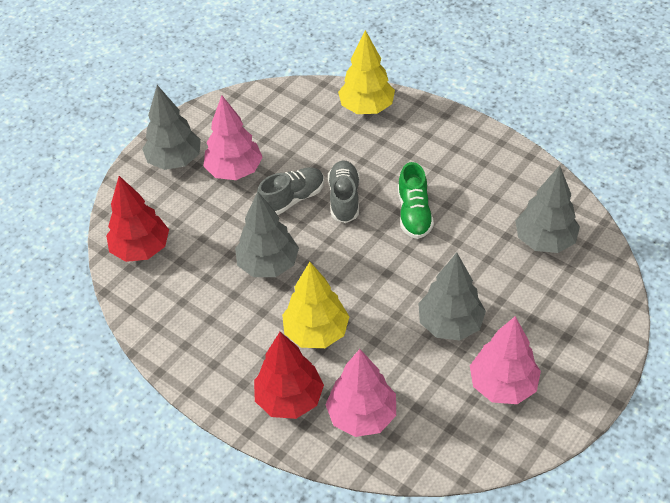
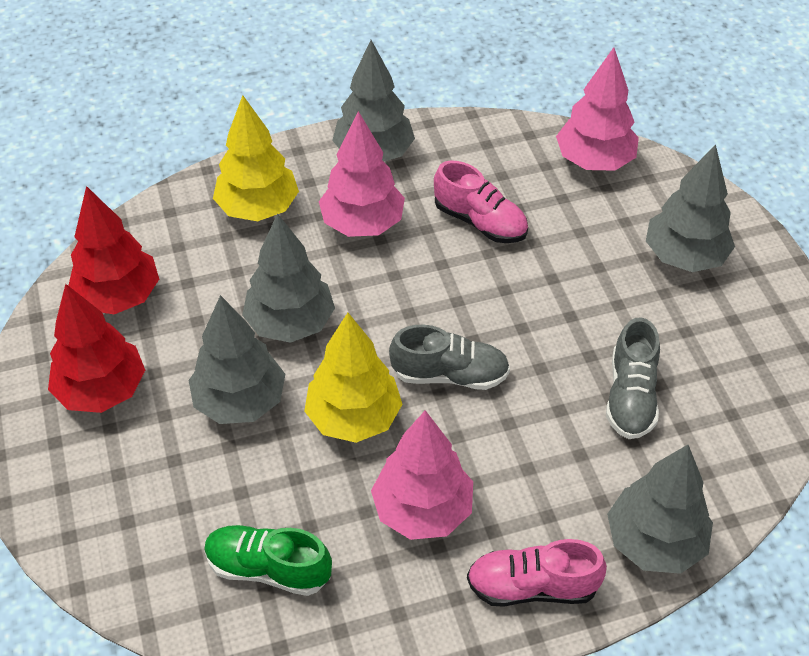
grey tree: [142,85,201,170] [235,191,299,277] [418,253,486,340] [515,165,580,253] = 4 -> [189,295,285,424] [242,213,335,343] [332,40,415,162] [607,445,713,574] [646,144,735,272] = 5
pink shoe: none = 0 -> [434,161,528,243] [467,539,607,607] = 2

